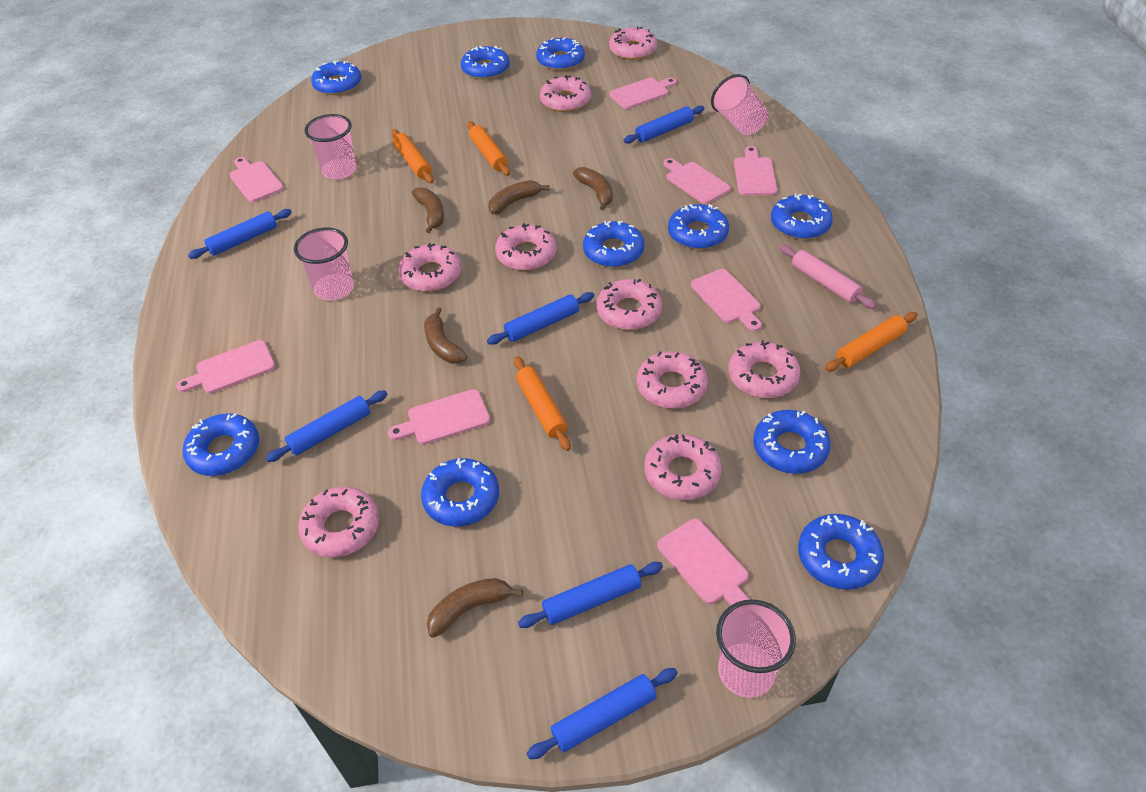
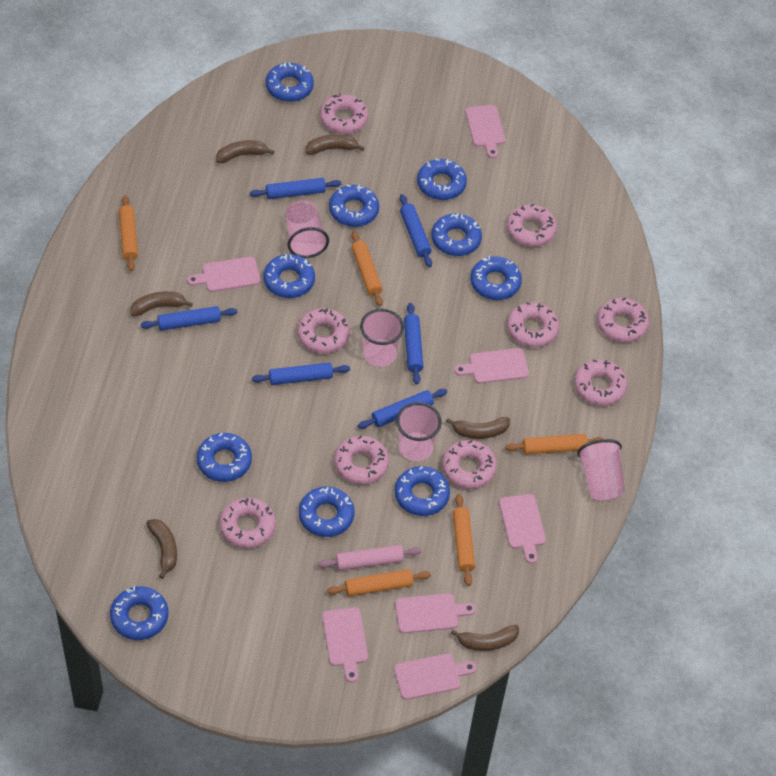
brown banana: [412,187,444,233] [424,307,467,364] [427,578,523,638] [488,180,550,214] [573,167,613,210] = 5 -> [130,291,193,316] [146,519,177,579] [216,140,274,163] [306,134,364,155] [446,417,510,439] [451,625,519,651] = 6
orange rolling pin: [392,129,434,183] [467,121,510,176] [514,356,571,451] [825,312,918,372] = 4 -> [119,195,138,271] [327,569,431,597] [351,231,383,306] [452,494,475,586] [505,434,604,454] = 5
pink cutting board: [176,340,275,394] [229,157,284,202] [388,389,490,445] [609,78,677,109] [657,519,750,606] [663,158,731,204] [691,269,762,331] [734,146,777,195] = 8 -> [187,257,260,292] [322,607,368,682] [394,654,476,700] [395,593,476,633] [454,348,529,384] [465,105,505,158] [499,494,546,564] = 7

